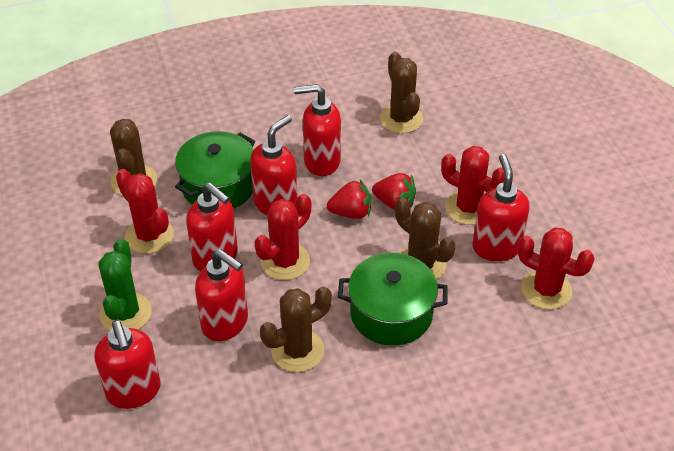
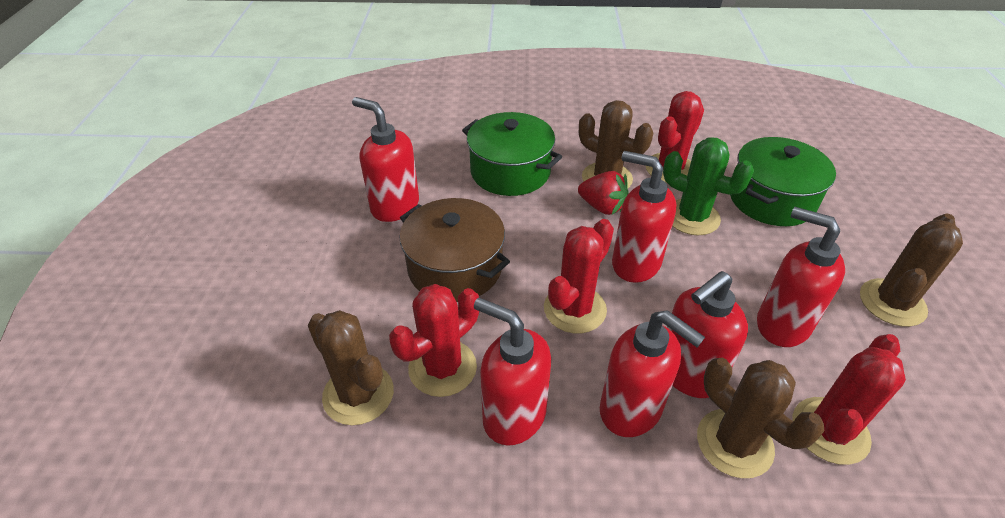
brown pot: none = 0 -> [399,198,510,302] = 1
red strawberry: [327,180,371,219] [372,173,416,210] = 2 -> [578,171,629,215] = 1

